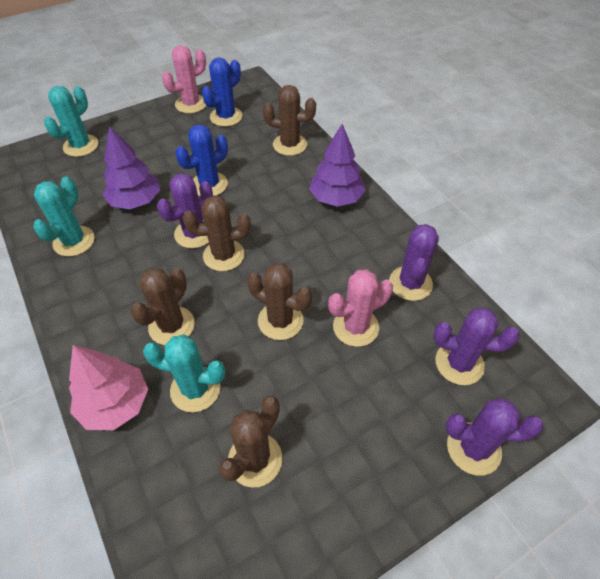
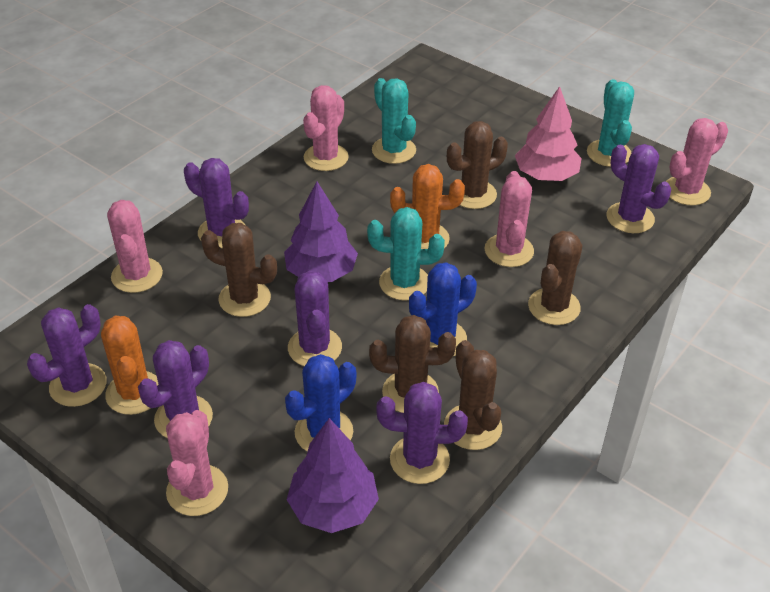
orange cactus: none = 0 -> [101,316,158,415] [390,164,465,249] = 2
pink cactus: [162,45,206,113] [328,269,393,347] = 2 -> [107,200,163,293] [166,410,228,516] [303,85,349,171] [485,171,534,267] [666,118,728,205] = 5
purple cactus: [157,173,213,248] [389,224,439,301] [433,308,520,385] [446,398,544,476] = 4 -> [27,304,107,407] [138,340,213,438] [184,158,249,248] [288,271,342,366] [376,382,468,484] [607,144,671,233] = 6

